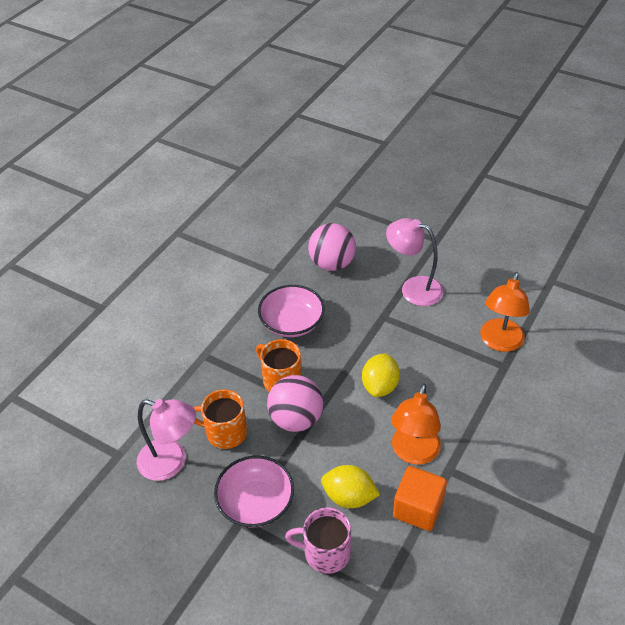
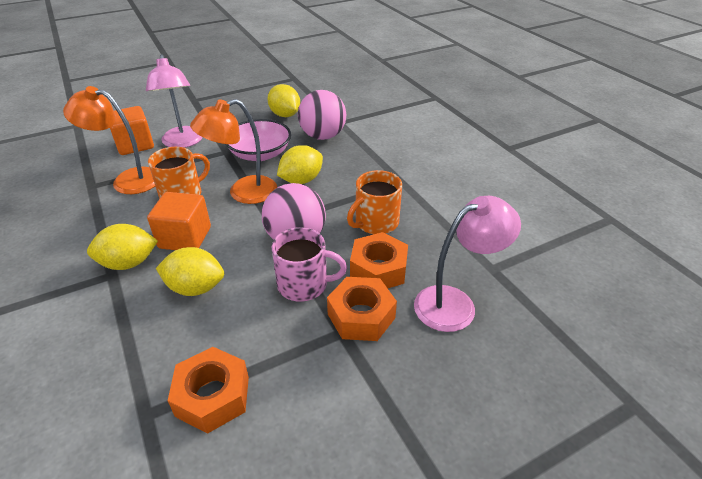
orange cube: [393,466,447,531] = 1 -> [110,106,154,155] [147,192,211,250] = 2
orange nut: none = 0 -> [168,347,249,434] [327,277,397,341] [350,232,408,288] = 3
pink bowl: [214,456,294,527] [258,285,325,337] = 2 -> [225,119,291,161] = 1
yellow lemon: [321,465,380,508] [362,353,400,397] = 2 -> [87,224,158,270] [156,247,224,296] [267,84,300,117] [277,145,323,184] = 4

